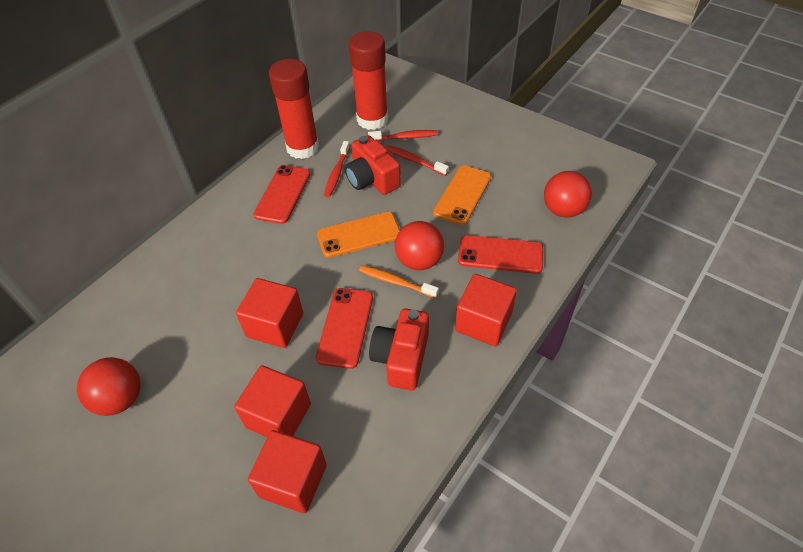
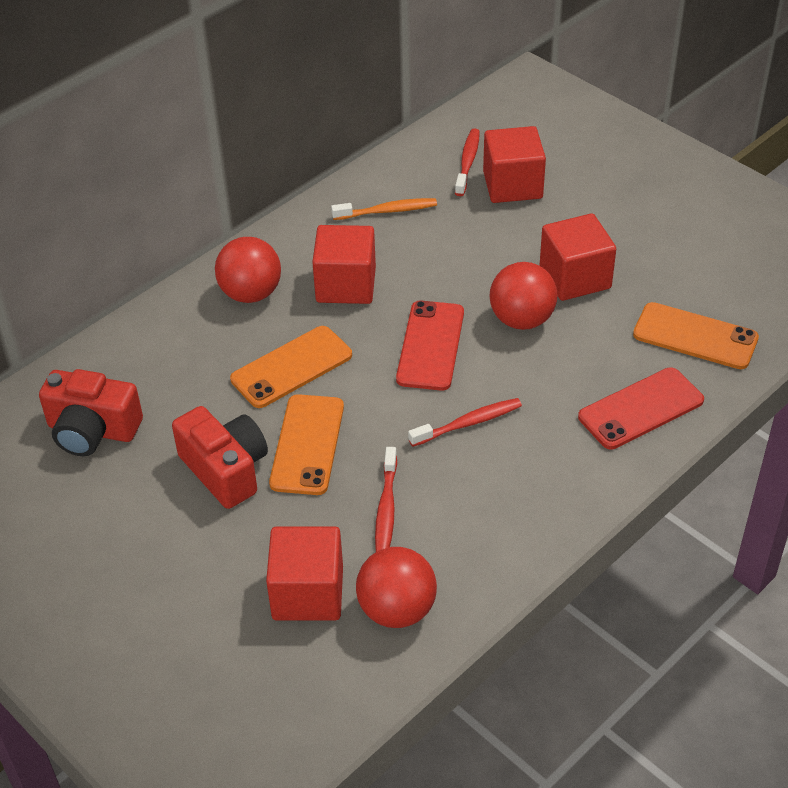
orange phone: [317,212,400,258] [433,165,491,225] = 2 -> [230,326,352,408] [269,394,344,495] [633,302,759,369] = 3
red glue stick: [269,59,319,159] [349,31,388,130] = 2 -> none = 0
red phone: [253,165,310,224] [316,288,373,369] [458,235,543,274] = 3 -> [396,301,464,391] [578,367,704,449] = 2

